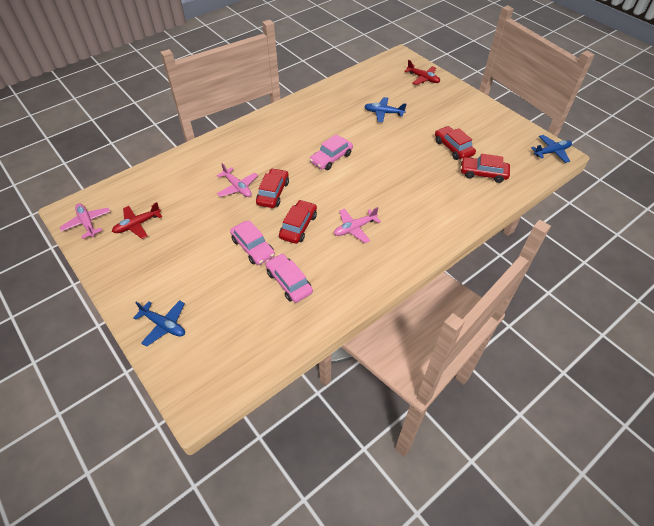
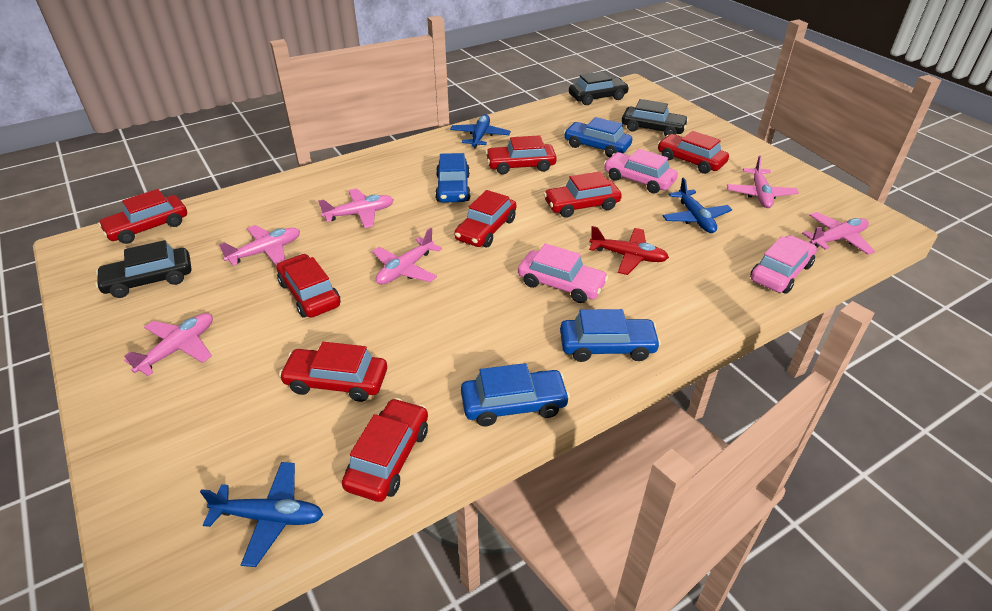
black car: none = 0 -> [95,240,191,298] [569,71,629,105] [622,99,689,136] = 3
blue car: none = 0 -> [435,153,471,203] [461,363,570,426] [560,309,661,362] [564,117,632,157] = 4
pink plane: [60,203,110,239] [217,163,258,197] [334,207,381,243] = 3 -> [124,313,213,376] [219,225,300,266] [318,188,394,228] [372,228,442,285] [727,155,799,208] [802,212,875,255] = 6
red car: [256,168,289,208] [279,200,317,244] [435,126,476,160] [460,154,510,183] = 4 -> [98,189,187,244] [276,254,341,318] [279,342,387,402] [342,398,428,502] [454,190,516,247] [486,135,557,174] [544,171,622,218] [658,131,729,174] = 8
red plane: [112,202,162,239] [405,60,440,85] = 2 -> [589,226,669,275] = 1

